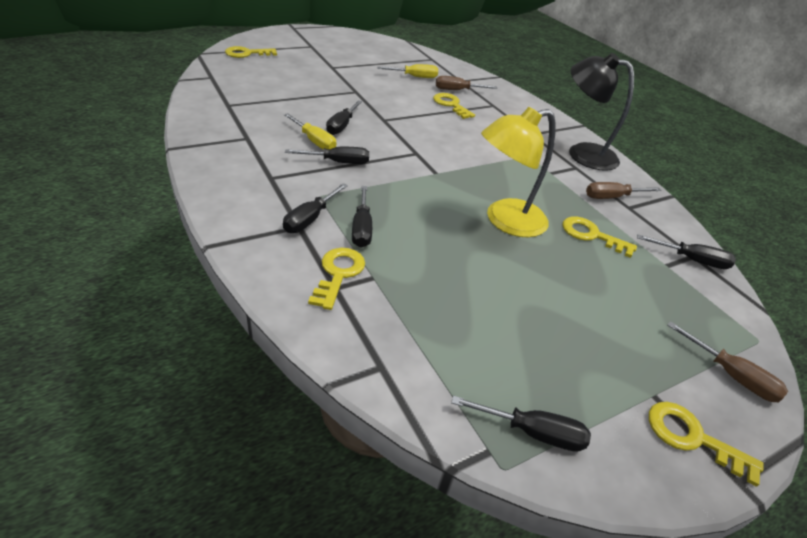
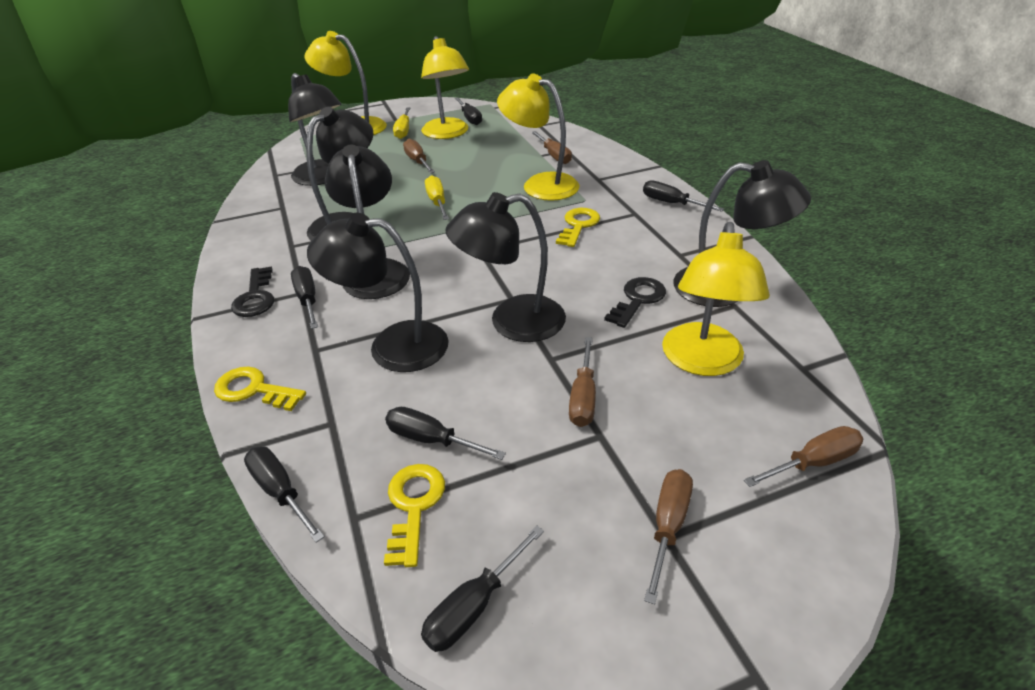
black key: none = 0 -> [231,267,274,317] [604,277,666,328] = 2
black lamp: [569,53,634,171] = 1 -> [288,73,342,186] [306,107,373,241] [307,213,449,372] [325,145,410,299] [445,192,566,342] [674,160,811,307] = 6
brown screwdriver: [436,76,497,90] [586,182,662,199] [667,321,788,403] = 3 -> [403,139,435,173] [531,131,572,164] [569,337,596,427] [644,469,693,604] [744,426,863,487] = 5
yellow key: [225,46,277,58] [308,248,365,310] [433,93,475,119] [563,216,637,258] [649,402,764,487] = 5 -> [214,367,306,411] [384,464,445,567] [556,208,600,247] = 3
yellow lamp: [481,107,555,237] = 1 -> [304,31,387,135] [421,36,469,139] [497,74,580,201] [662,222,770,376] = 4

